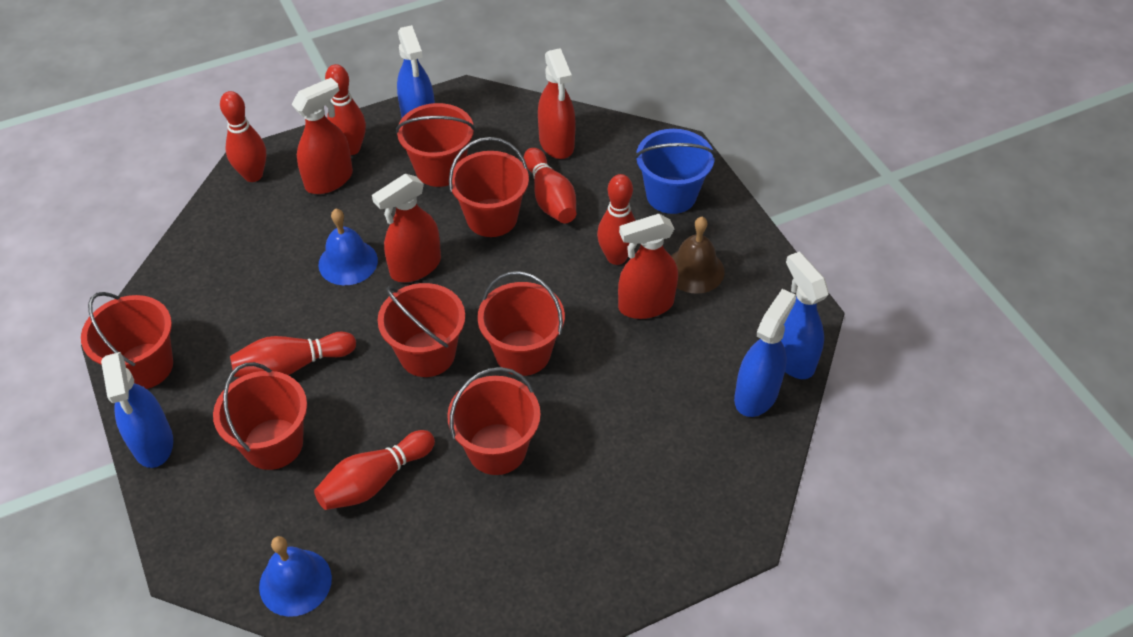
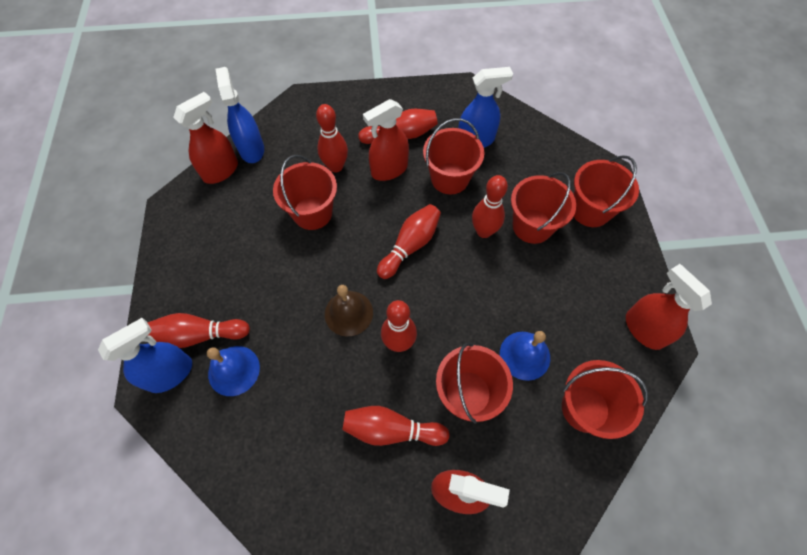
blue bucket: [635,129,716,214] = 1 -> none = 0
blue spray bottle: [101,352,173,468] [397,25,435,118] [734,289,796,417] [781,252,829,379] = 4 -> [98,318,192,393] [216,67,264,163] [458,67,513,148] = 3
red bowling pin: [220,91,266,182] [230,332,356,378] [314,430,435,510] [325,64,366,155] [524,148,576,223] [597,174,636,265] = 6 -> [147,313,250,348] [316,104,348,172] [342,406,450,446] [358,109,438,144] [377,204,441,279] [381,300,417,352] [472,175,508,238] = 7
red bucket: [81,292,173,389] [213,362,307,470] [378,283,465,377] [396,103,475,187] [447,367,541,475] [449,137,529,237] [477,271,565,376] = 7 -> [273,155,337,230] [423,118,485,194] [436,342,513,423] [511,172,576,244] [562,360,648,439] [573,155,639,227] = 6

